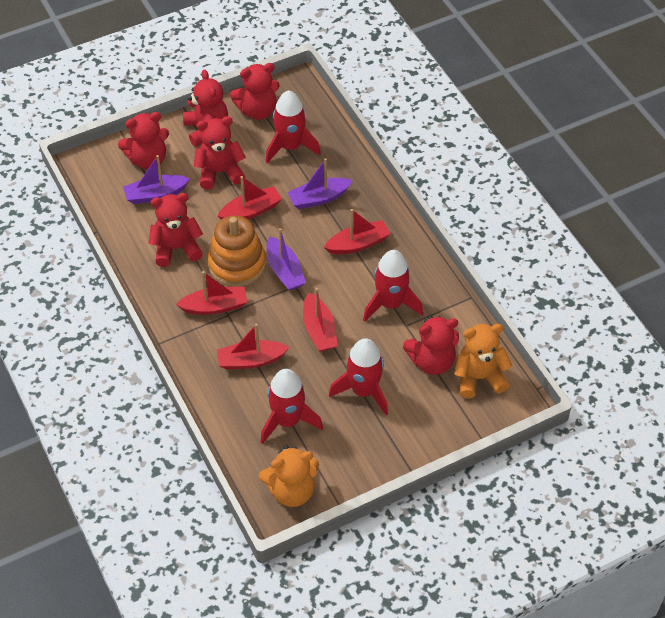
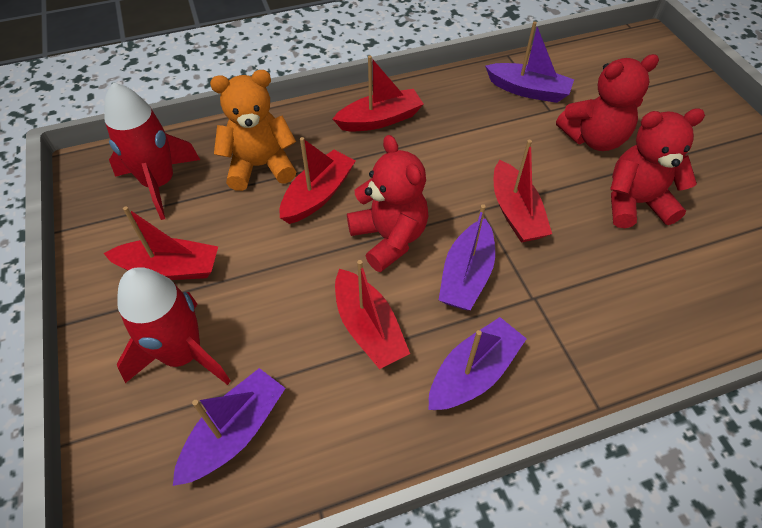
orange stacking toy: [207,215,266,287] = 1 -> none = 0
orange teddy bear: [259,445,319,507] [454,324,512,399] = 2 -> [210,70,296,191] = 1
purple boat: [123,155,190,204] [267,228,306,291] [287,158,353,209] = 3 -> [173,368,286,486] [428,317,527,410] [439,204,495,310] [485,21,574,103] = 4
red rocket: [261,369,323,444] [266,90,321,163] [329,338,388,415] [363,250,423,321] = 4 -> [104,82,200,220] [117,267,231,385] = 2
red teddy bear: [118,112,169,169] [148,193,203,267] [183,69,228,147] [193,116,246,189] [230,63,280,120] [403,315,459,375] = 6 -> [347,135,428,272] [556,54,659,151] [610,108,705,228] = 3

